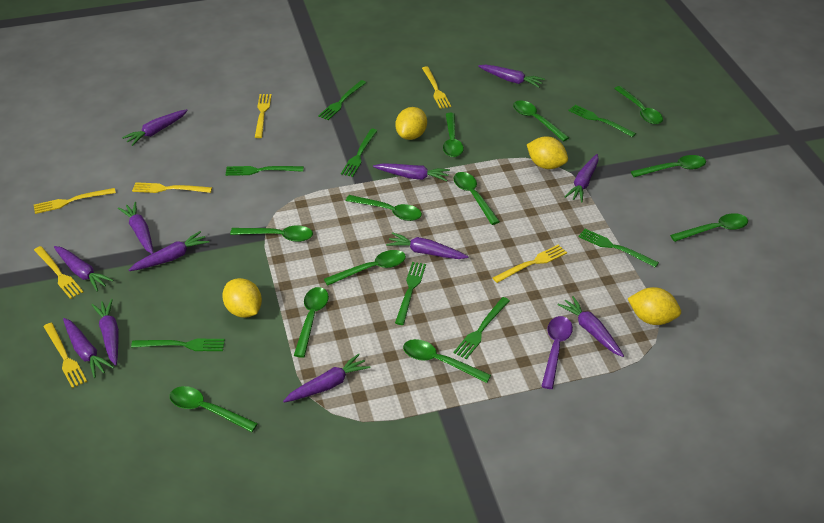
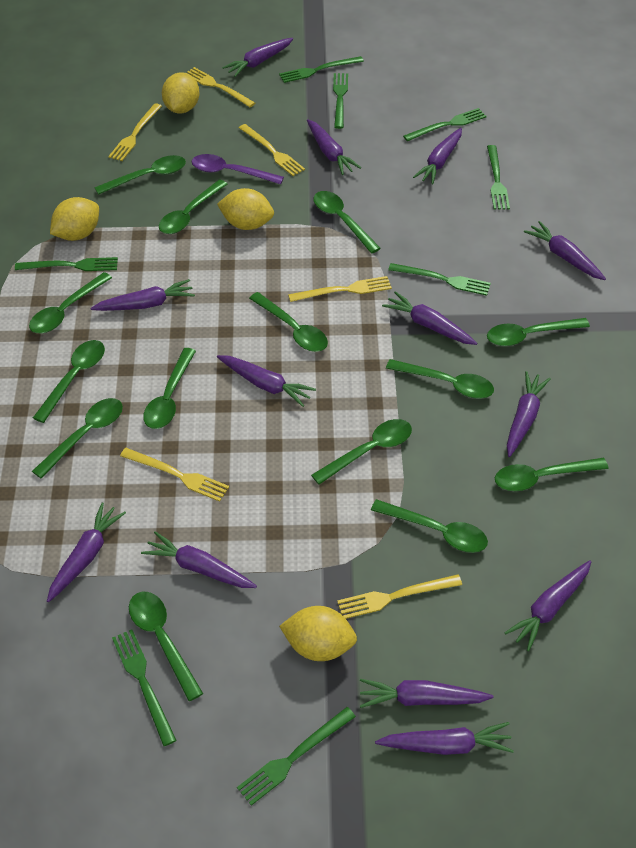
green spoon: [170,386,258,432] [230,226,313,242] [294,287,329,358] [324,250,406,286] [346,195,422,221] [403,339,491,383] [443,113,464,157] [453,172,500,225] [513,100,569,142] [614,86,663,124] [631,155,706,177] [670,213,748,242] = 12 -> [29,272,112,333] [32,398,123,479] [33,340,105,423] [94,155,186,195] [129,592,203,701] [143,348,196,429] [159,179,227,234] [249,292,328,352] [311,419,412,485] [313,191,381,253] [371,499,488,553] [386,359,494,399] [487,318,590,346] [495,458,608,491] = 14
purple carrot: [54,246,113,292] [63,318,114,378] [91,299,119,366] [118,202,153,254] [122,109,188,146] [129,231,209,271] [283,354,370,403] [373,164,450,181] [386,232,469,259] [478,64,545,88] [557,296,624,357] [565,154,599,202] = 12 -> [47,502,126,602] [91,279,195,311] [141,531,257,588] [217,355,316,407] [222,38,293,77] [307,119,361,175] [360,679,494,708] [375,722,514,755] [382,291,477,345] [413,128,462,184] [504,560,592,651] [507,371,551,457] [524,221,606,280] = 13
yellow fork: [34,188,116,214] [34,246,84,299] [43,323,87,388] [132,182,212,193] [255,94,272,138] [422,66,451,109] [493,244,567,283] = 7 -> [108,103,162,161] [120,448,229,502] [187,67,255,107] [239,124,305,176] [288,276,392,302] [337,574,462,619] = 6

